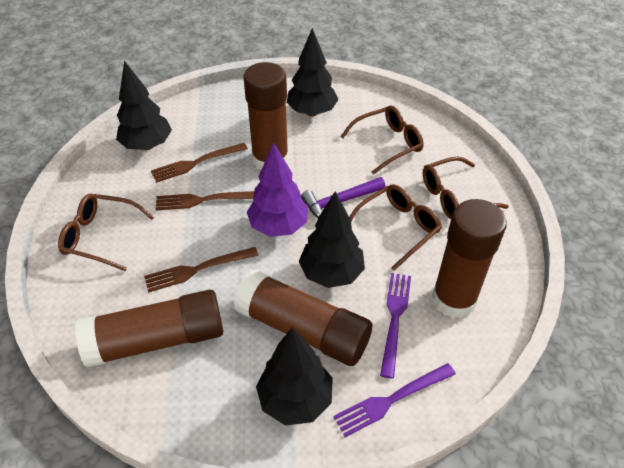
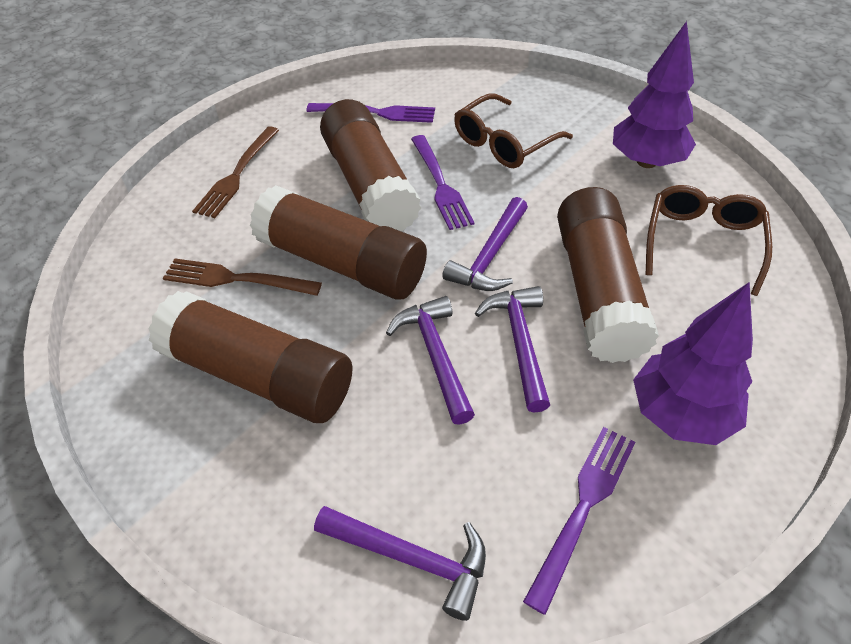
black tree: [116,61,172,150] [256,327,333,425] [287,28,339,116] [299,191,365,288] = 4 -> none = 0
brown fork: [144,247,258,293] [151,143,248,183] [156,191,254,211] = 3 -> [163,258,322,296] [192,126,279,218] = 2
brown glasses: [58,194,154,271] [340,105,424,175] [349,184,442,271] [423,156,509,219] = 4 -> [454,94,573,168] [646,185,772,296] = 2
purple fork: [333,363,456,437] [380,273,411,379] = 2 -> [306,103,435,123] [411,135,475,230] [523,427,635,615] = 3
purple hammer: [301,177,385,218] = 1 -> [314,506,486,621] [386,296,475,425] [442,197,528,291] [475,286,550,412] = 4
purple tree: [247,142,308,237] = 1 -> [613,21,696,168] [633,282,753,445] = 2

